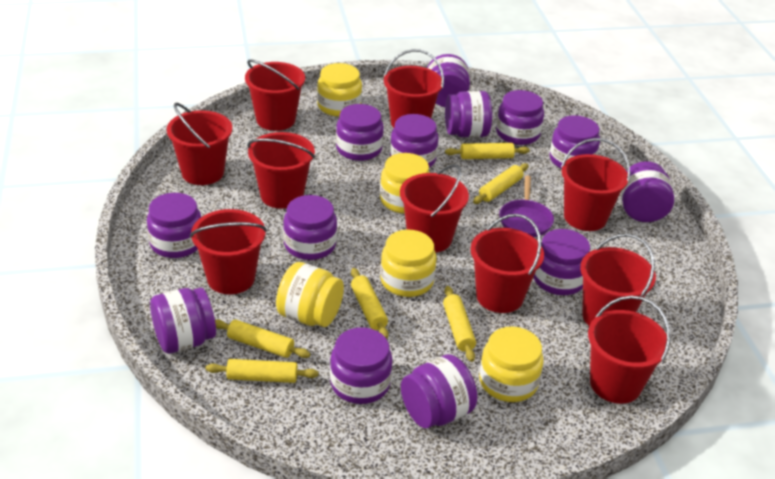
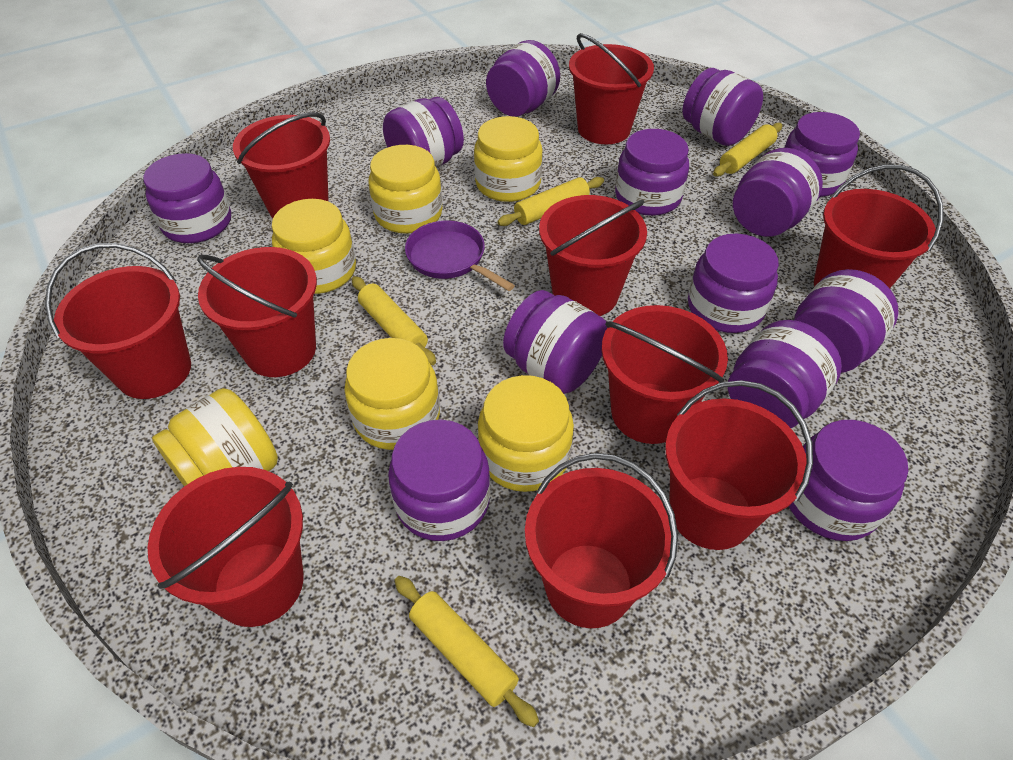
yellow jar: [276,262,344,327] [317,63,362,117] [380,153,430,214] [380,230,436,297] [479,327,544,402] = 5 -> [152,388,278,486] [272,199,356,294] [345,338,440,450] [369,145,443,234] [474,116,543,202] [478,375,574,492] = 6
yellow rolling pin: [206,359,318,383] [215,319,311,358] [351,268,389,339] [443,286,476,362] [445,143,530,159] [473,163,529,204] = 6 -> [352,276,436,365] [394,576,539,727] [497,177,604,226] [713,123,782,177] = 4

